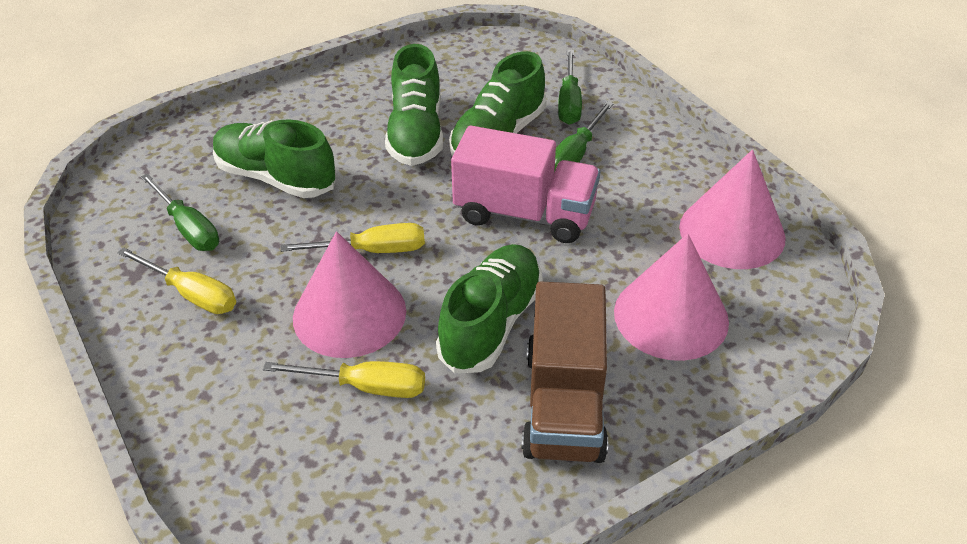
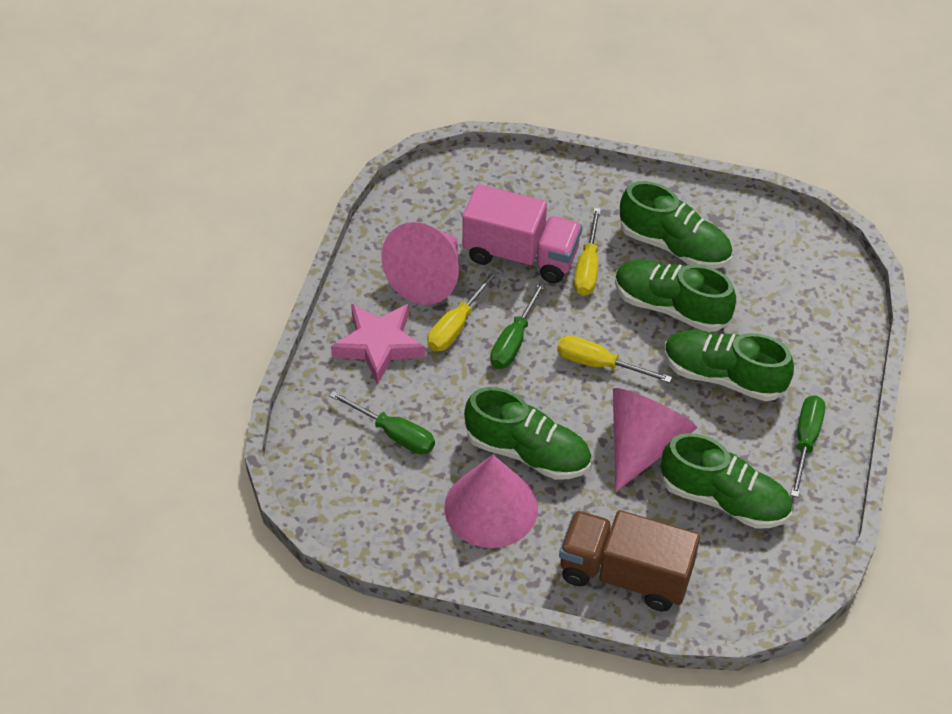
green shoe: [213,119,336,198] [385,44,443,166] [436,244,543,373] [449,51,546,156] = 4 -> [464,387,591,480] [615,260,736,332] [620,181,732,269] [661,433,792,529] [664,330,794,401] = 5
pink star: none = 0 -> [331,304,425,385] = 1

